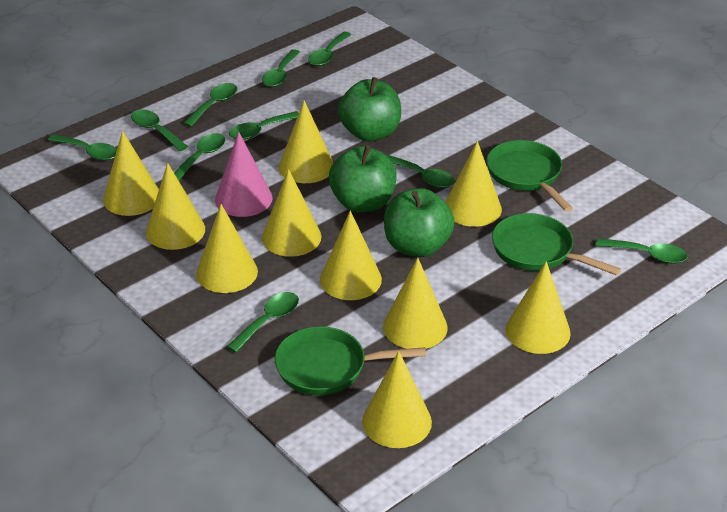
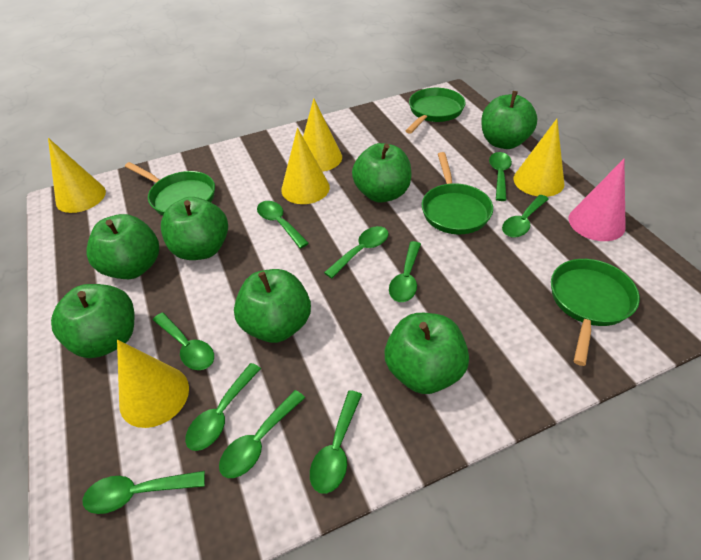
green apple: [329,145,397,212] [338,77,401,141] [384,188,455,257] = 3 -> [51,284,134,358] [86,214,159,279] [161,197,228,260] [234,269,311,343] [352,143,412,203] [385,313,469,394] [481,91,537,149] = 7
green pan: [275,326,426,395] [486,140,573,212] [492,213,621,276] = 3 -> [125,162,215,215] [406,88,466,134] [421,152,493,234] [551,259,640,366] = 4
yellow cone: [103,131,159,216] [146,163,205,250] [196,204,258,293] [262,169,322,257] [279,100,334,183] [320,211,382,300] [362,351,432,448] [383,257,448,349] [445,141,502,227] [506,261,571,354] = 10 -> [48,138,106,213] [117,339,189,428] [281,128,330,204] [303,98,342,172] [513,119,564,197] = 5

